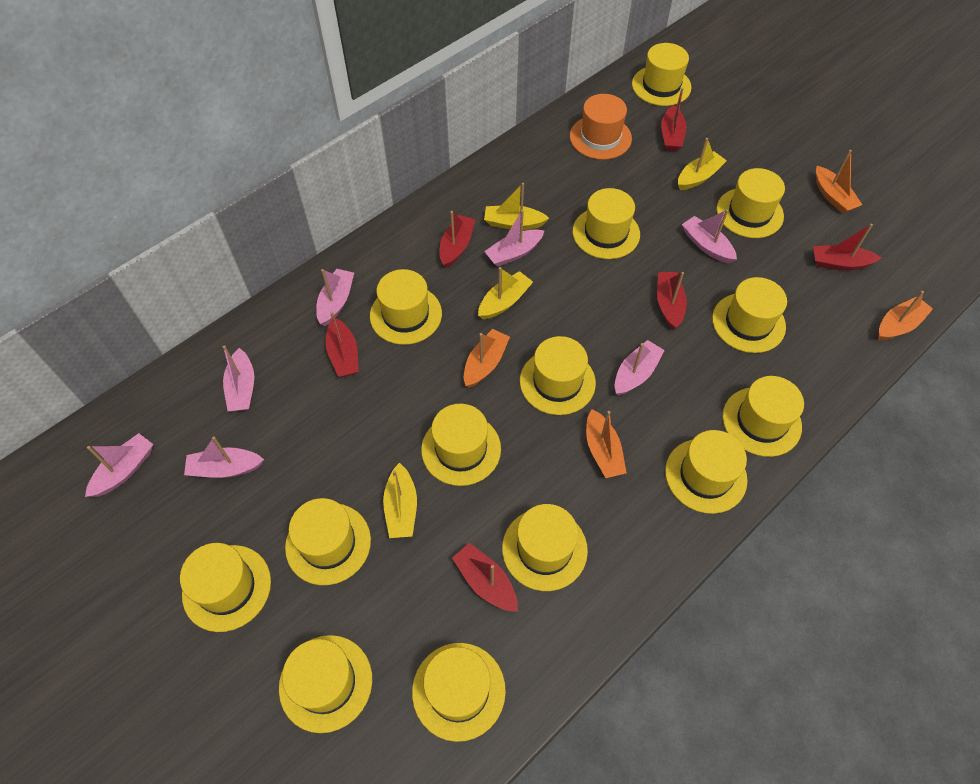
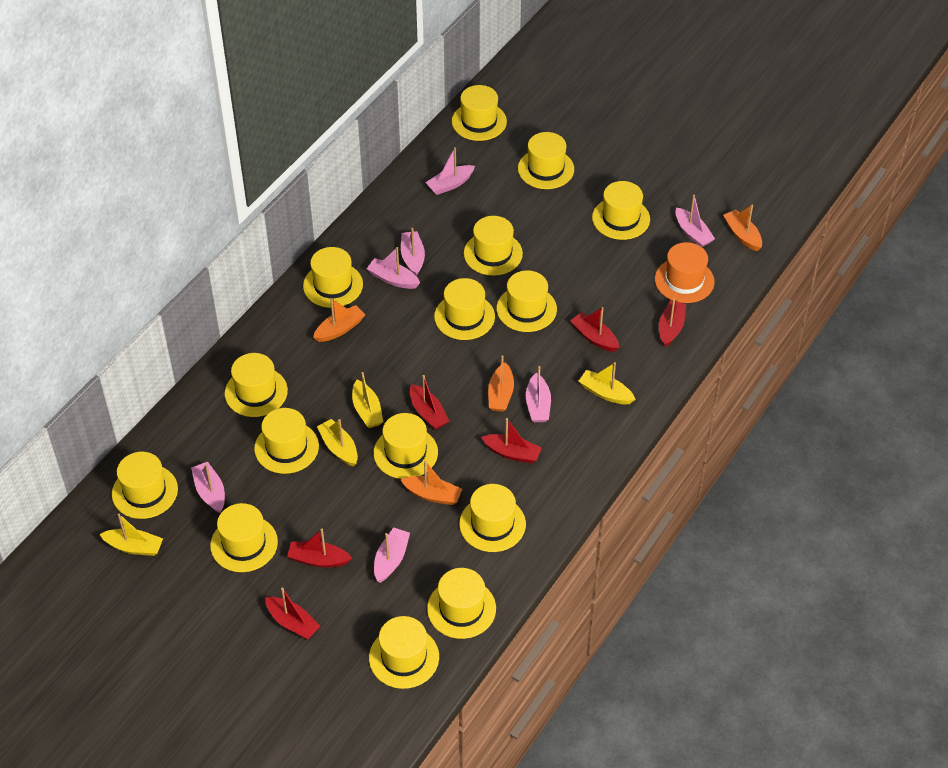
yellow hat: [180,543,271,632] [279,635,372,733] [285,498,371,585] [370,269,442,345] [412,643,506,742] [421,404,501,486] [502,504,588,591] [520,336,596,415] [573,188,640,259] [632,43,692,106] [665,430,747,514] [712,277,787,353] [717,168,785,238] [723,376,804,457] = 14 -> [112,452,178,519] [210,503,278,572] [225,353,288,417] [254,408,319,474] [303,247,363,308] [369,616,439,689] [373,413,438,479] [427,568,496,639] [434,278,495,340] [452,85,507,141] [459,484,526,552] [464,216,523,276] [496,270,557,332] [518,132,574,189] [592,181,650,240] = 15

